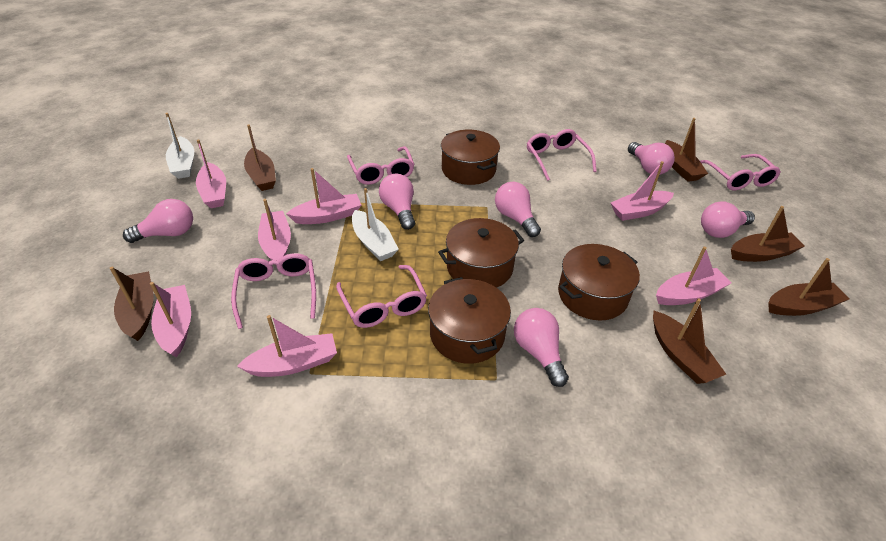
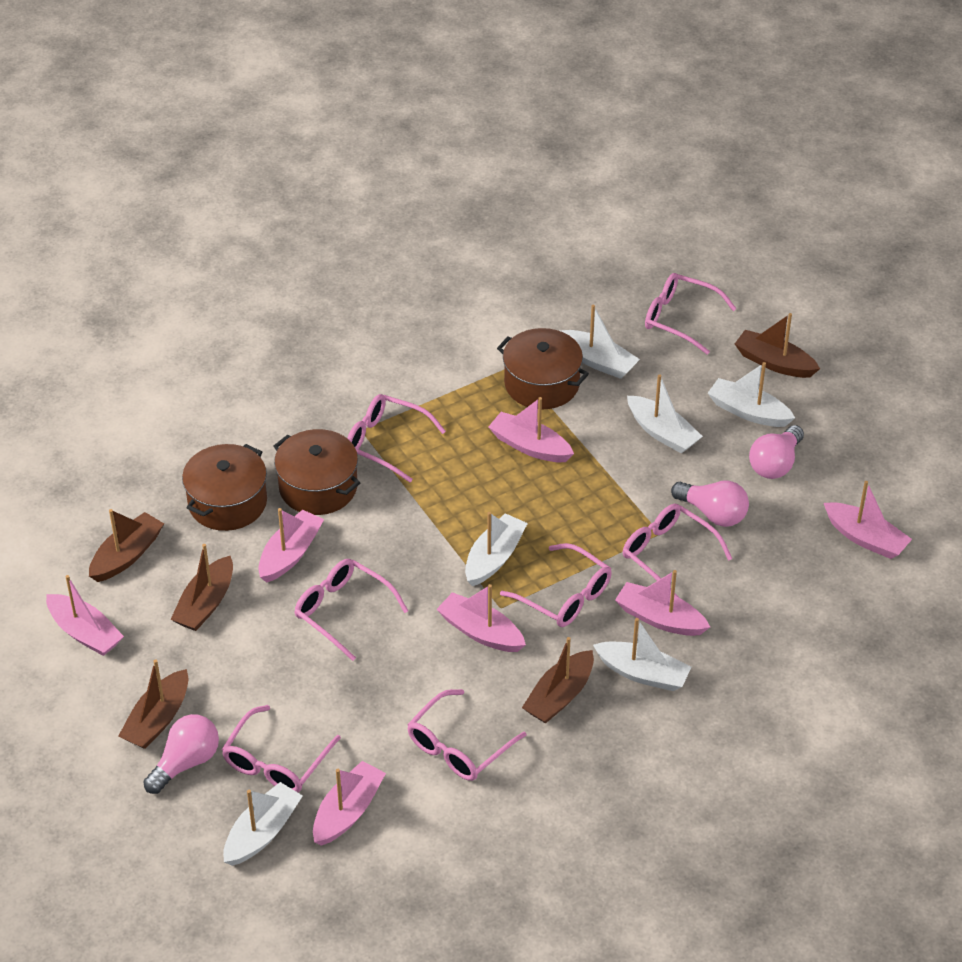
brown boat: [110,266,154,341] [244,125,276,191] [653,298,726,384] [665,118,708,182] [731,206,805,262] [768,258,850,316] = 6 -> [89,509,164,582] [118,660,188,749] [170,544,233,631] [522,637,594,724] [735,313,820,378] = 5
brown pot: [428,277,511,364] [438,218,524,288] [441,130,500,185] [558,244,640,320] = 4 -> [182,444,267,531] [273,429,360,515] [497,328,589,409] = 3
pink glasses: [231,253,316,329] [336,265,427,328] [347,146,415,185] [527,129,597,181] [700,154,781,190] = 5 -> [222,705,341,792] [294,559,408,661] [347,394,446,482] [407,689,527,781] [500,543,612,627] [623,504,732,597] [645,273,737,355] = 7
pink light bulb: [123,199,193,243] [379,174,415,230] [495,182,541,237] [514,308,569,387] [628,142,675,175] [701,201,755,238] = 6 -> [143,714,219,794] [671,480,749,527] [749,425,804,479] = 3
white boat: [165,113,194,179] [352,188,399,261] = 2 -> [223,782,303,866] [465,512,528,586] [560,305,640,379] [593,618,692,691] [627,374,703,453] [708,362,795,427] = 6

